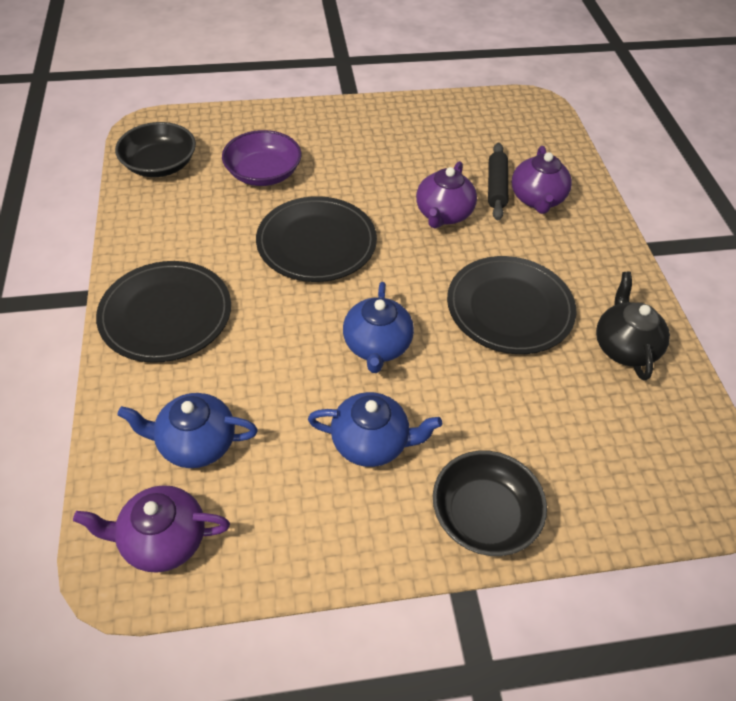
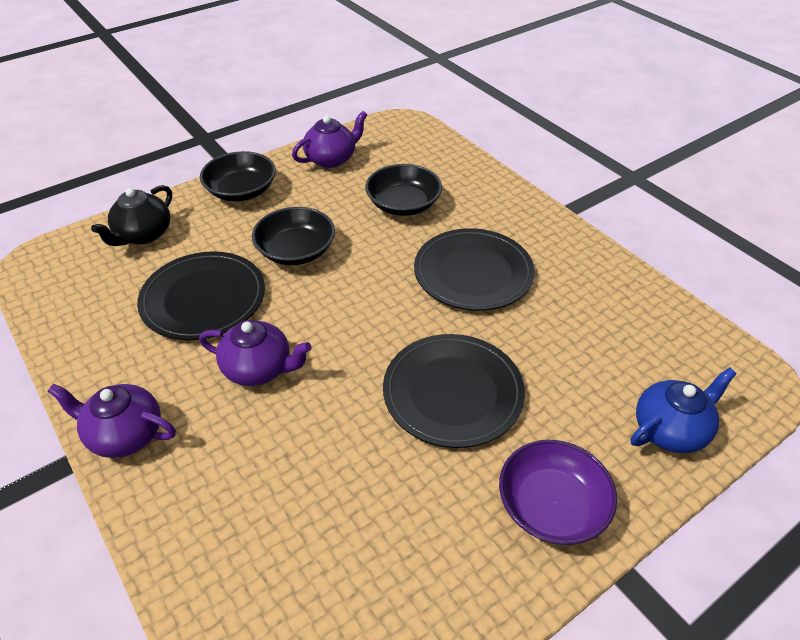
black bowl: [115,122,196,177] [433,451,547,556] = 2 -> [200,151,276,201] [252,207,335,265] [365,164,442,216] = 3
black rolling pin: [488,143,508,220] = 1 -> none = 0
blue teapot: [117,393,258,468] [308,392,442,467] [343,282,414,373] = 3 -> [631,367,737,453] = 1

